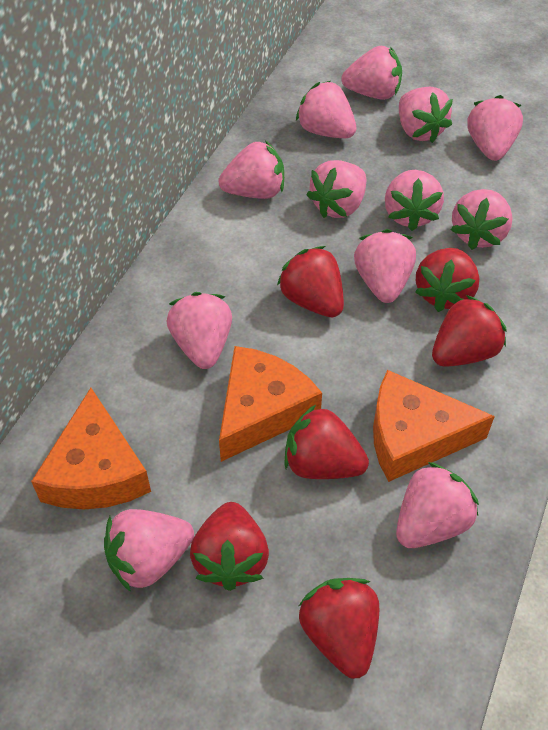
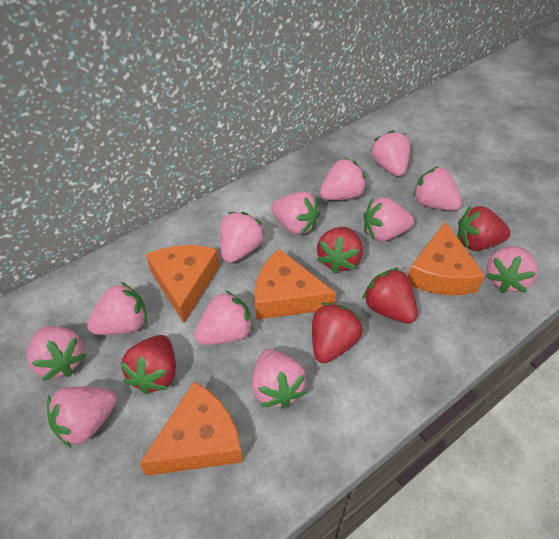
orange cheese: [31,388,151,509] [219,346,322,462] [373,370,495,482] = 3 -> [139,381,243,476] [146,245,220,323] [255,249,336,320] [408,221,485,295] = 4
red strawberry: [190,502,269,591] [277,246,344,317] [284,405,369,479] [299,578,379,679] [415,248,479,312] [432,295,506,367] = 6 -> [120,335,176,394] [312,303,362,363] [317,227,363,274] [362,268,418,324] [457,206,511,251] = 5

